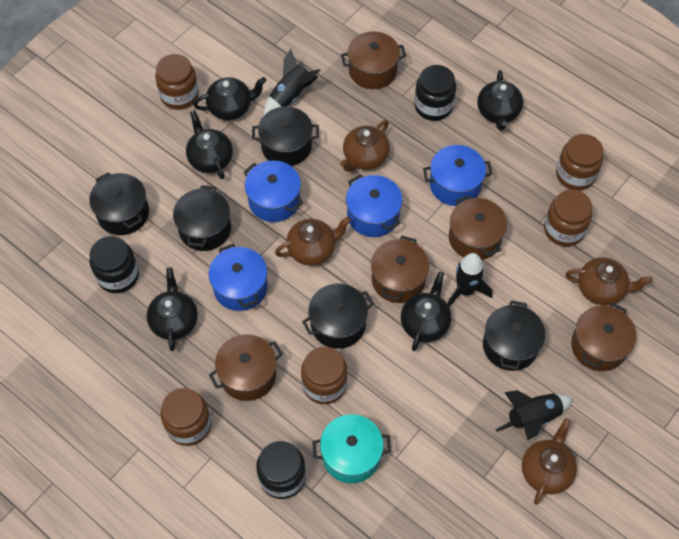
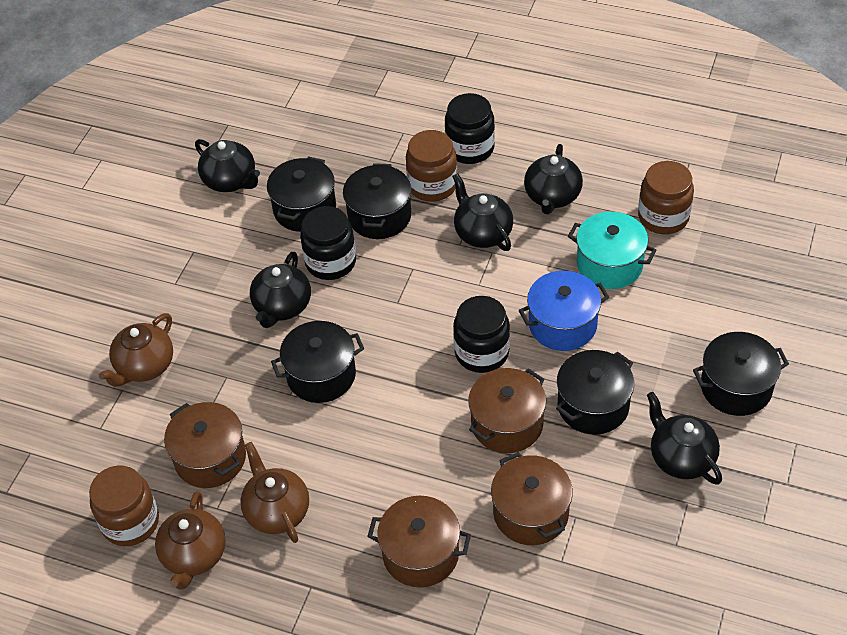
black rocket: [264,49,321,115] [447,253,492,307] [496,390,572,440] = 3 -> none = 0
blue pot: [209,244,268,311] [244,161,303,222] [346,174,402,237] [423,145,493,206] = 4 -> [519,271,609,351] = 1
brown jar: [155,54,199,110] [161,388,211,446] [301,347,348,404] [544,190,592,246] [556,134,603,191] = 5 -> [89,465,159,546] [406,130,457,202] [638,161,694,234] = 3
brown pot: [209,334,283,401] [341,31,406,89] [371,236,429,303] [449,195,507,260] [571,303,637,371] = 5 -> [164,402,246,488] [367,496,471,587] [468,368,546,453] [491,452,573,545] = 4
brown teapot: [275,217,351,266] [340,120,390,172] [522,418,577,505] [565,257,653,306] = 4 -> [99,313,173,387] [155,491,226,590] [240,442,309,543] = 3

